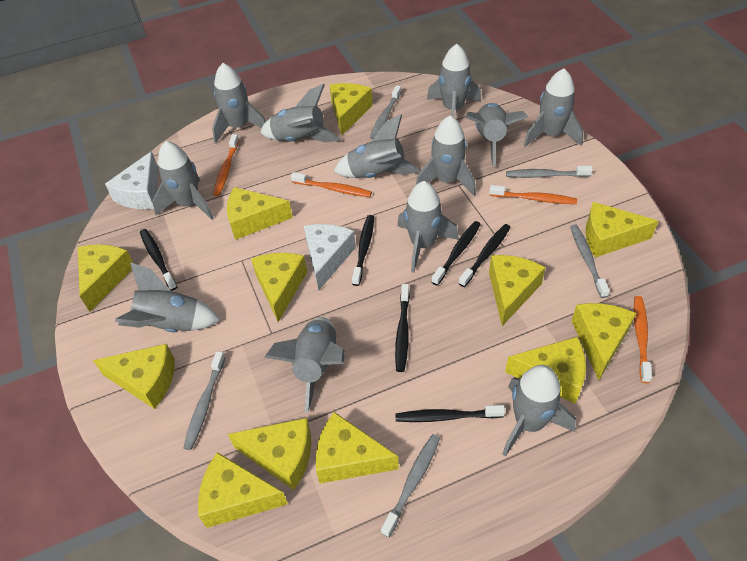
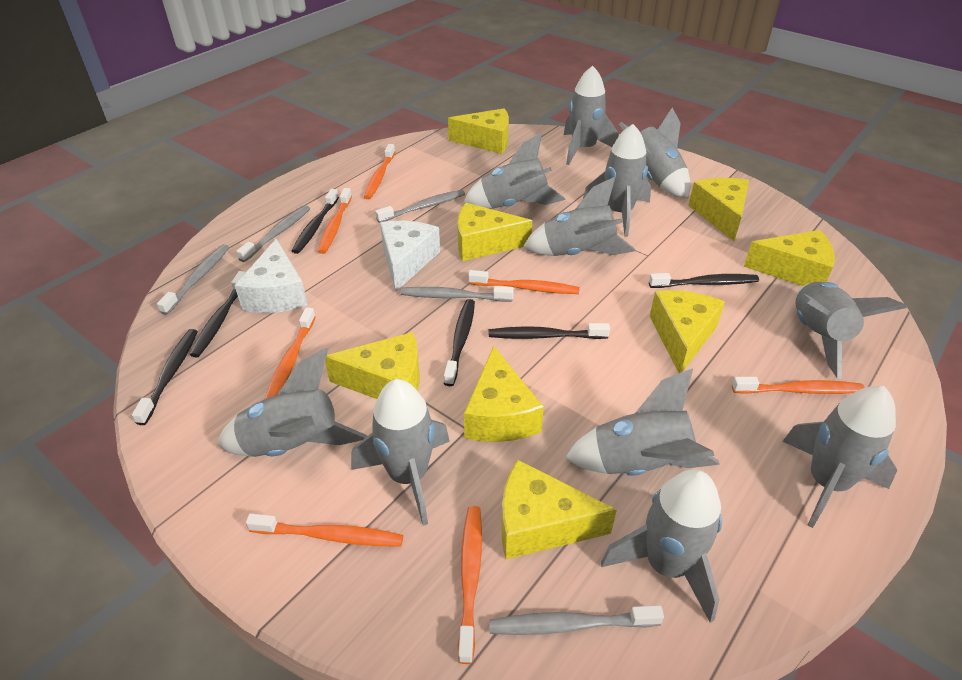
grey rocket: [115,262,220,332] [152,141,214,220] [212,63,266,143] [260,84,341,143] [264,317,345,413] [334,115,421,178] [397,181,459,273] [416,115,476,196] [427,44,481,117] [466,103,528,166] [502,365,576,457] [524,69,583,147] = 12 -> [217,348,367,457] [351,379,450,526] [463,133,566,209] [523,177,636,256] [564,66,619,165] [565,368,720,476] [583,124,651,237] [601,469,722,623] [619,108,691,199] [782,386,897,528] [795,282,907,379] = 11
orange toothbrush: [213,134,239,196] [291,172,372,197] [489,185,577,204] [634,296,652,383] = 4 -> [246,514,403,547] [265,307,316,399] [318,188,352,254] [364,144,395,199] [458,506,482,664] [468,270,580,294] [732,377,865,394] = 7
yellow cheese: [78,244,133,312] [93,344,175,409] [198,452,288,528] [227,187,293,240] [228,418,311,490] [251,253,307,322] [316,412,399,483] [330,83,373,136] [489,255,546,326] [505,336,586,404] [572,303,636,380] [586,202,658,258] = 12 -> [325,332,420,399] [448,108,509,154] [457,203,532,261] [464,346,544,442] [501,460,617,559] [650,290,725,373] [688,178,749,241] [744,230,835,286] = 8

